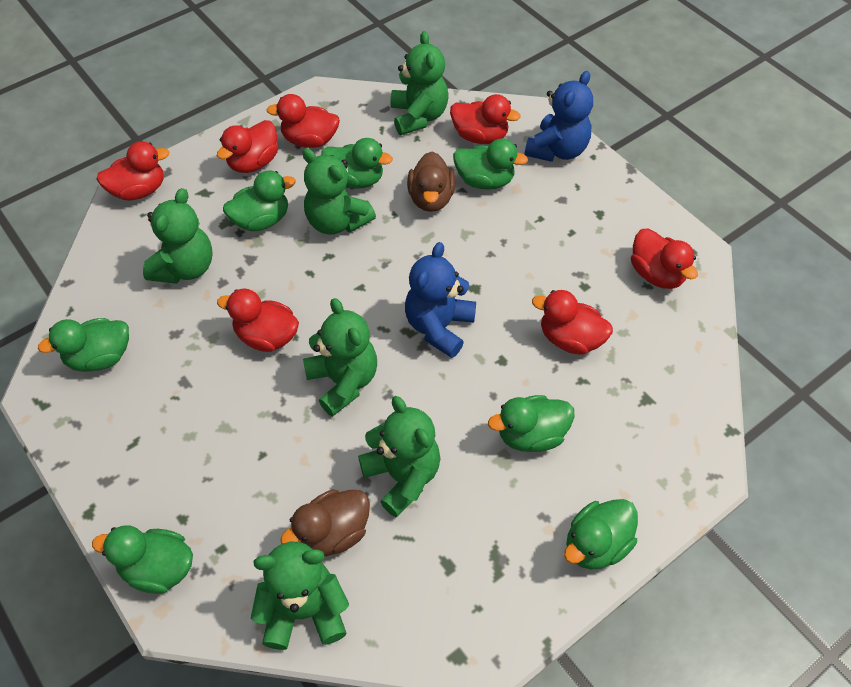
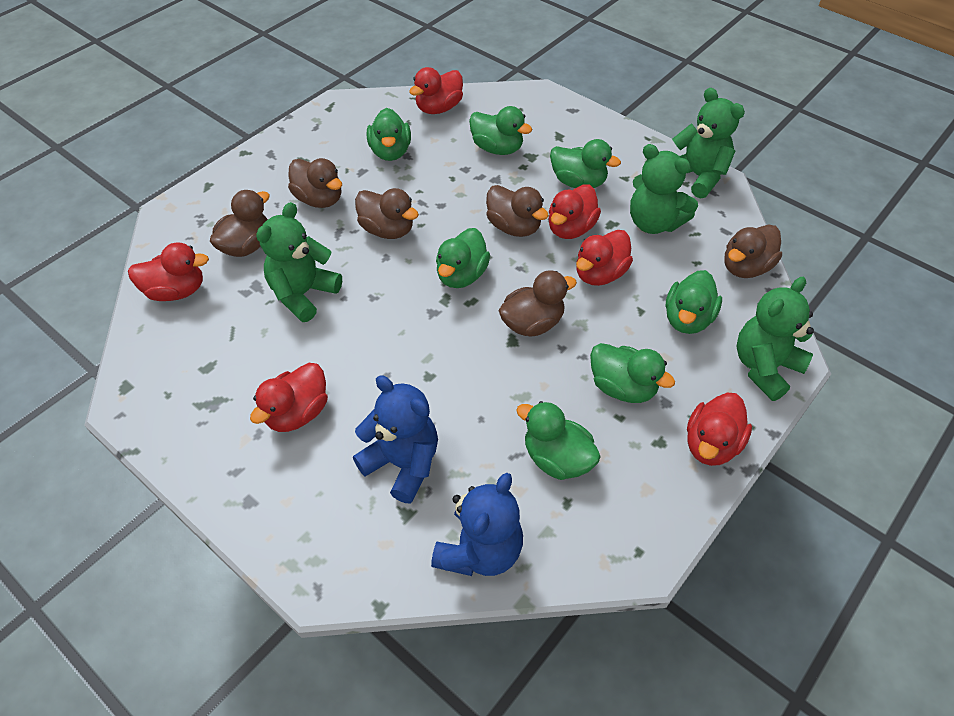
brown duck: [280,489,370,556] [407,151,455,212] = 2 -> [210,190,270,257] [288,158,342,208] [355,188,419,239] [486,185,549,237] [498,270,577,336] [725,225,782,278] = 6
green teddy bear: [143,188,213,284] [251,542,349,650] [302,148,376,235] [303,298,377,417] [358,396,440,517] [391,31,448,135] = 6 -> [256,202,342,322] [630,144,698,234] [672,88,745,198] [737,277,814,401] = 4
red duck: [96,141,170,200] [217,120,278,173] [217,288,299,352] [266,94,340,148] [450,94,521,144] [532,290,613,355] [631,228,698,289] = 7 -> [128,243,209,301] [250,363,328,432] [409,67,463,114] [548,184,601,239] [576,230,633,286] [687,393,752,466] = 6

